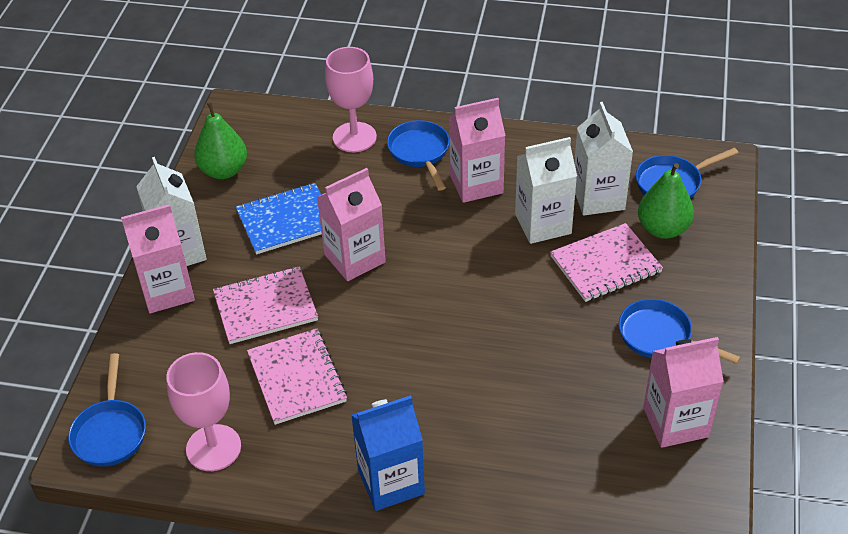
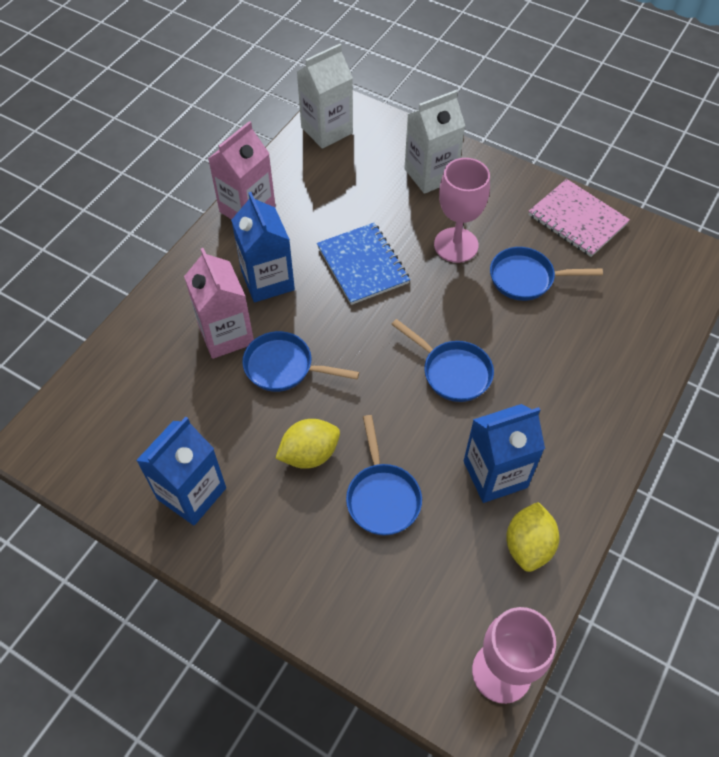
blue carton: [351,395,425,511] = 1 -> [136,417,226,525] [231,192,295,302] [464,404,545,503] = 3
green pear: [194,102,247,179] [638,163,694,239] = 2 -> none = 0
pink carton: [121,204,195,313] [317,168,386,281] [449,98,506,203] [643,337,724,448] = 4 -> [184,248,254,359] [208,121,276,220] = 2
pink notebook: [213,266,318,344] [247,329,347,425] [550,223,663,302] = 3 -> [528,179,630,257] = 1
white carton: [136,157,206,266] [515,137,577,244] [574,102,633,215] = 3 -> [297,44,353,149] [404,90,465,194] = 2
yellow lemon: none = 0 -> [275,419,340,469] [506,502,560,572] = 2

